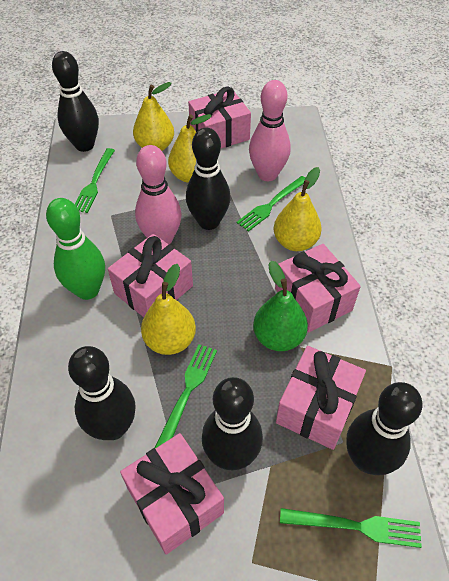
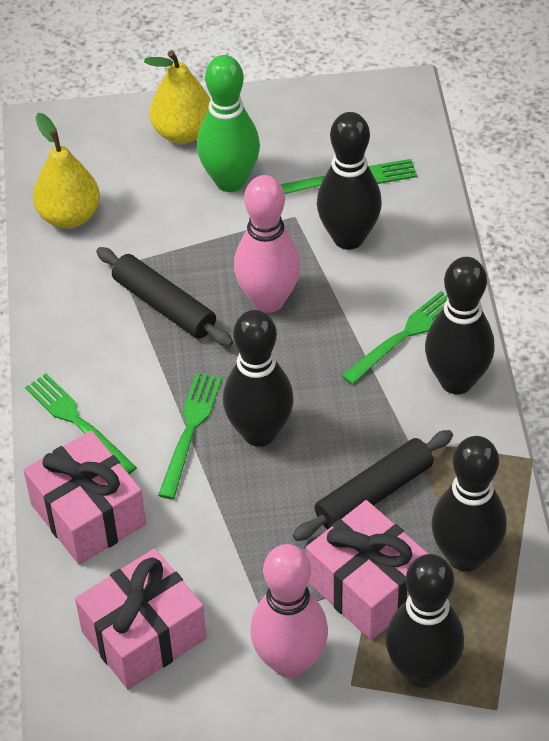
black rolling pin: none = 0 -> [96,247,233,347] [293,430,453,541] = 2
green pear: [253,261,308,351] = 1 -> none = 0
pink gift: [108,234,193,317] [120,433,224,555] [188,87,251,148] [275,244,361,332] [276,346,366,450] = 5 -> [24,431,146,565] [75,548,207,690] [306,500,428,640] = 3
yellow pear: [133,82,174,151] [141,264,196,355] [168,114,212,183] [274,167,322,251] = 4 -> [33,113,100,228] [144,50,210,144] = 2

